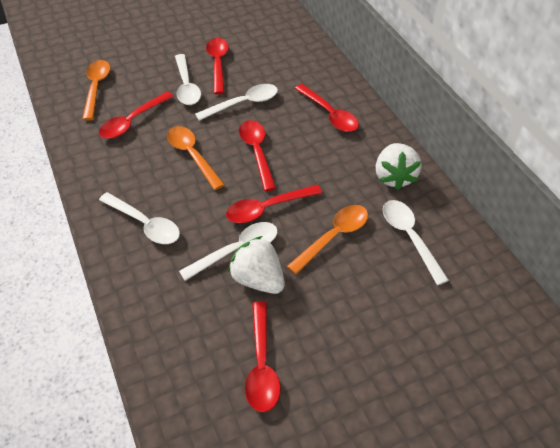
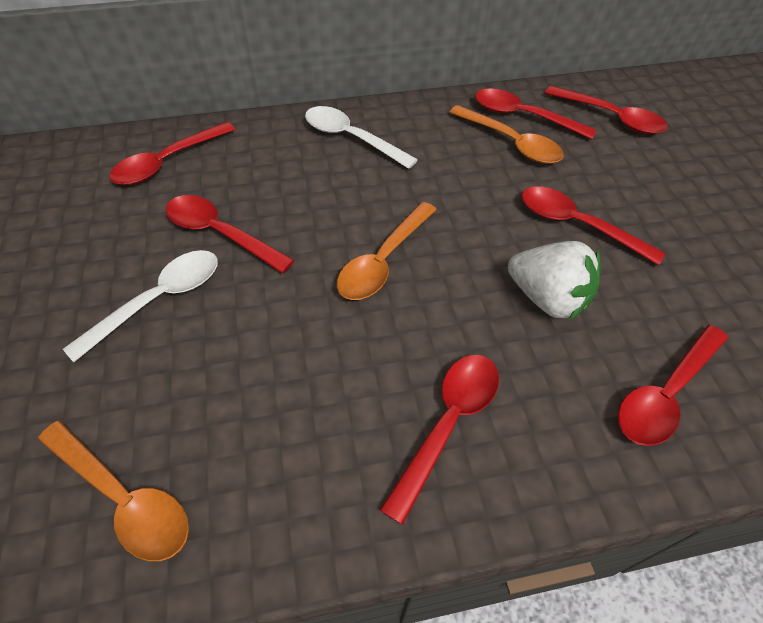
red spoon: [99,92,174,139] [206,38,229,94] [226,185,322,223] [239,120,276,191] [245,301,281,412] [295,84,359,132] = 6 -> [109,122,235,185] [166,195,294,273] [380,355,499,525] [475,88,597,139] [522,186,666,265] [545,86,668,134] [618,325,728,446] = 7
white spoon: [99,192,180,244] [175,54,201,105] [179,222,278,281] [195,84,278,121] [383,200,449,285] = 5 -> [63,250,218,362] [305,106,418,169] = 2
white strawberry: [228,236,285,294] [376,143,422,190] = 2 -> [508,241,601,320] = 1

